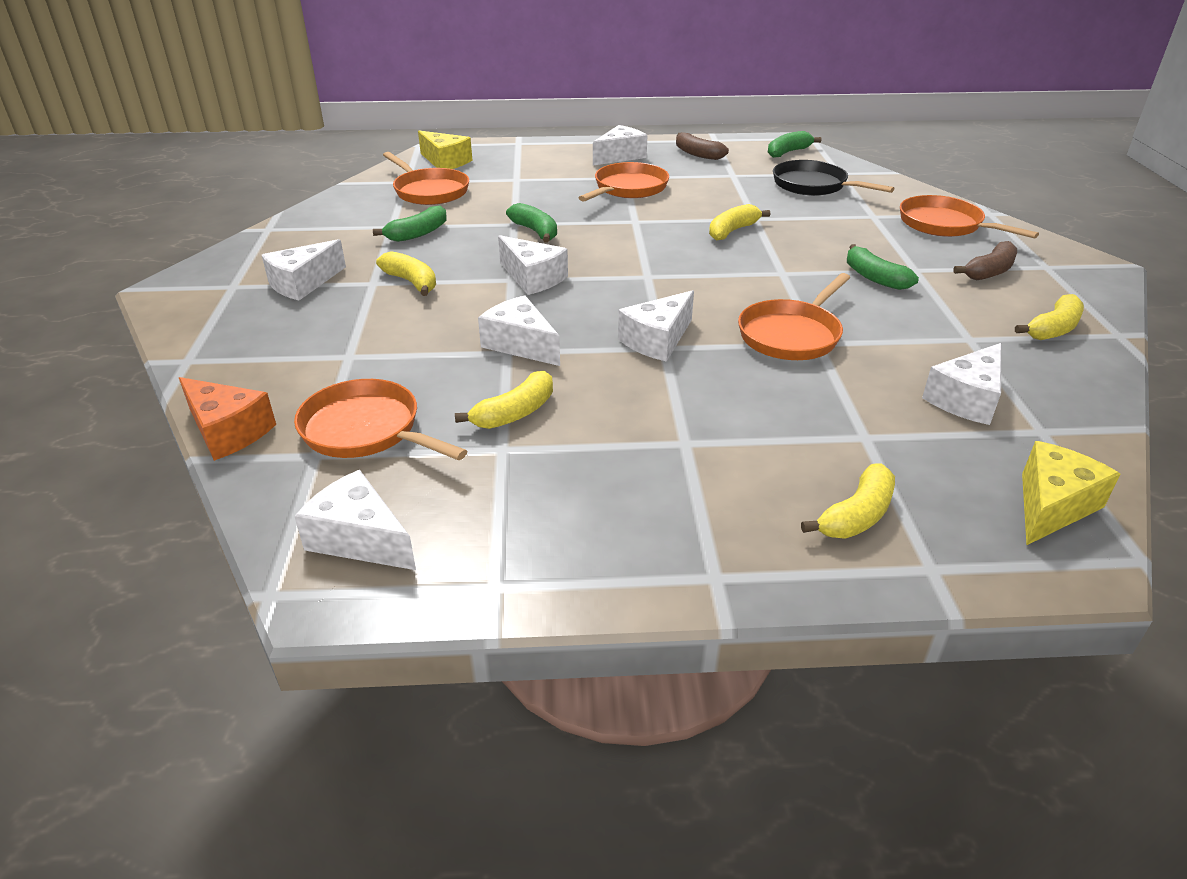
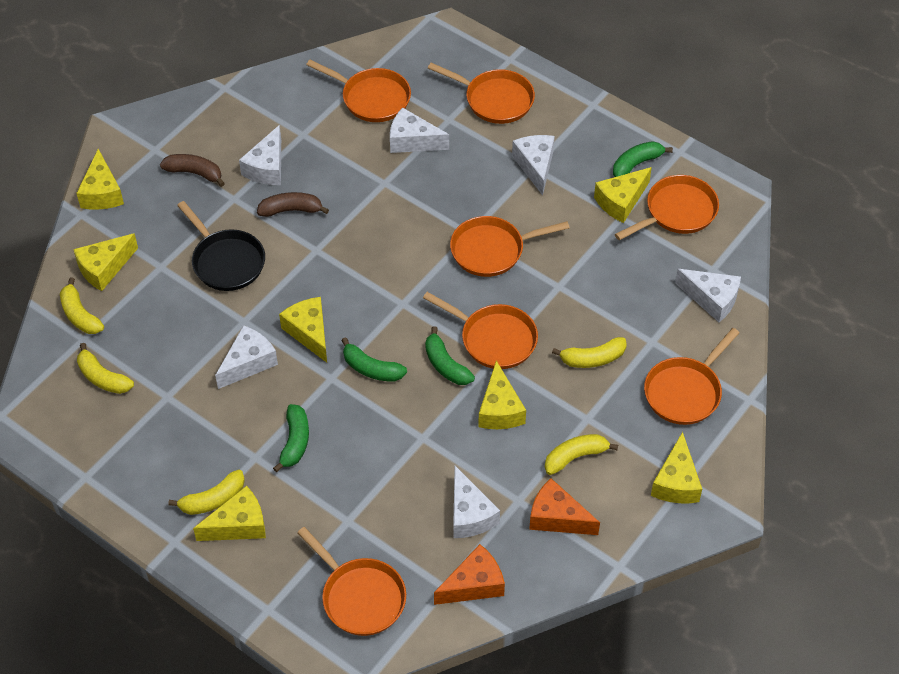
orange cheese: [179,377,276,461] = 1 -> [434,544,505,605] [529,478,600,535] = 2
orange pan: [294,379,467,460] [383,152,469,205] [578,162,669,202] [738,273,850,360] [900,195,1039,239] = 5 -> [297,527,406,636] [306,60,411,122] [423,292,538,369] [428,63,535,124] [450,216,570,277] [615,175,719,240] [644,328,740,425] = 7
white cheese: [262,239,346,300] [294,470,416,570] [478,295,560,366] [498,235,568,295] [593,125,648,165] [618,290,694,362] [922,343,1001,425] = 7 -> [215,325,278,389] [239,125,281,185] [390,108,449,153] [453,466,500,538] [512,135,555,196] [675,269,741,322] = 6
yellow cheese: [418,130,472,169] [1022,441,1121,545] = 2 -> [73,233,138,291] [77,149,124,210] [193,486,266,541] [279,297,327,363] [478,361,526,429] [594,167,652,223] [651,432,702,503] = 7

